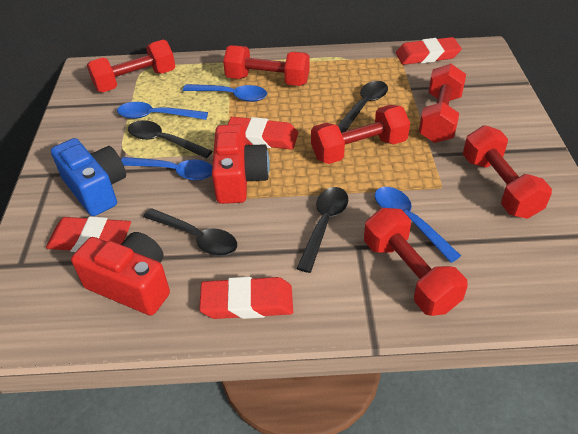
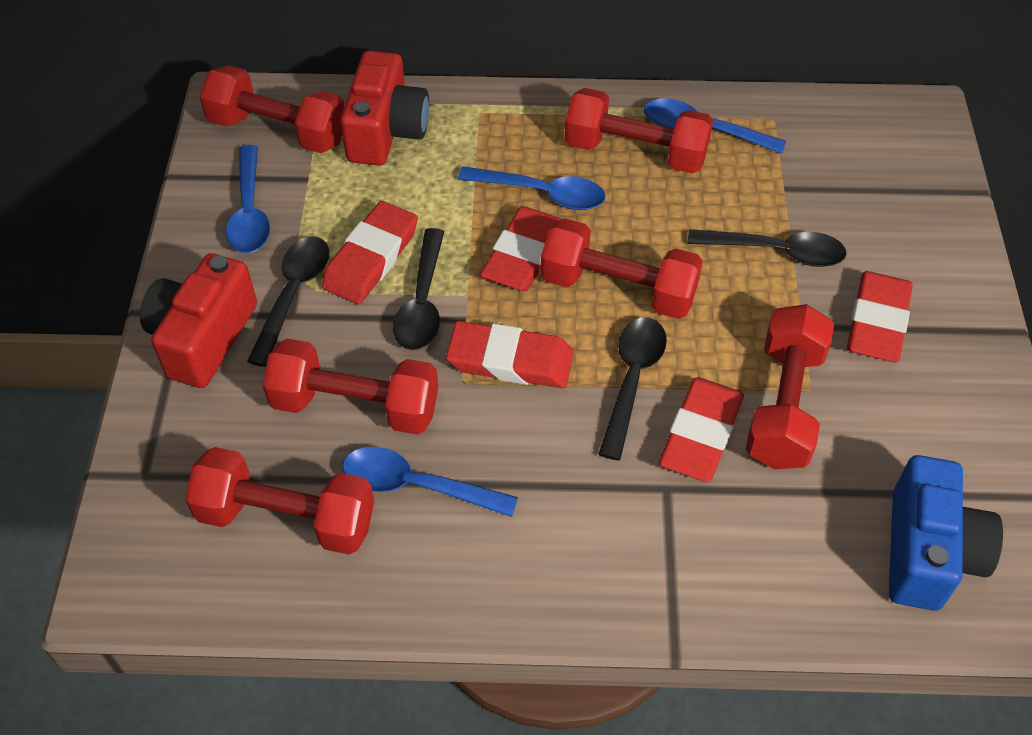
red eraser: [46,217,131,252] [199,277,293,319] [228,117,298,150] [396,37,462,65] = 4 -> [321,201,418,305] [446,321,574,388] [480,206,562,291] [659,377,744,482] [847,271,913,363] = 5

